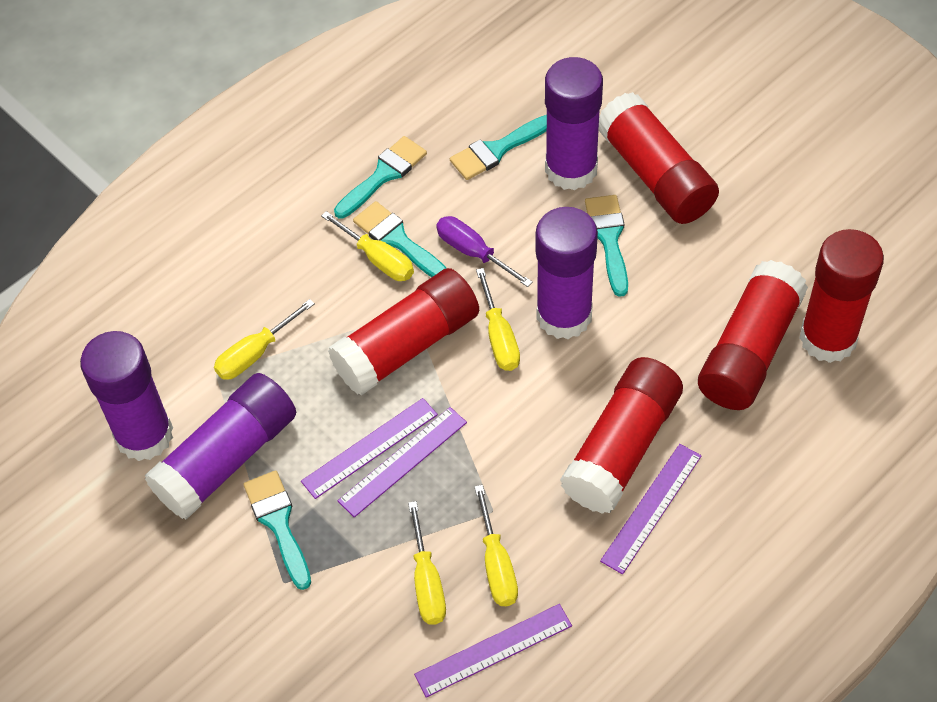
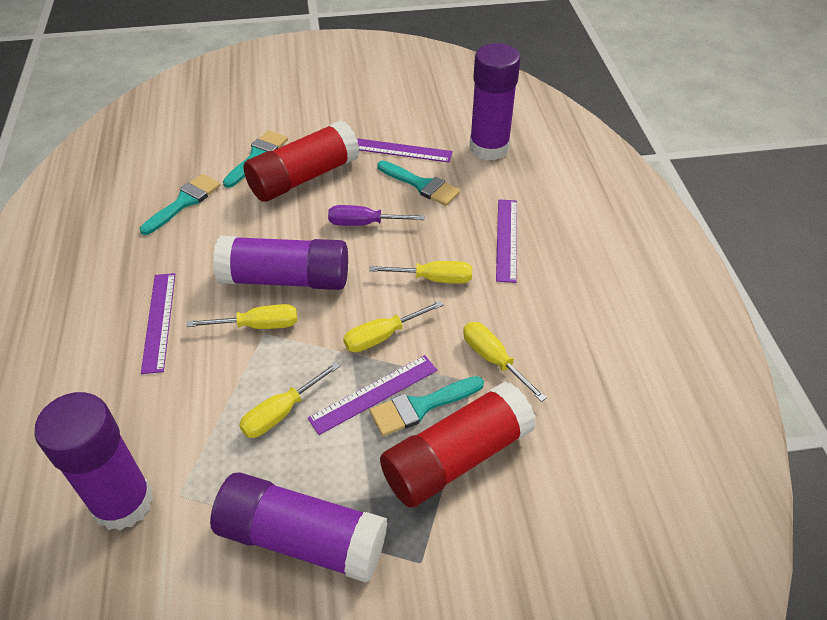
red glue stick: [328,268,479,395] [560,357,683,514] [599,92,719,224] [698,260,808,410] [799,229,884,363] = 5 -> [243,120,360,202] [380,381,536,508] = 2
turquoise brush: [243,470,311,590] [334,136,427,219] [353,201,447,277] [450,115,547,180] [585,195,628,297] = 5 -> [140,174,221,235] [223,130,288,188] [370,376,484,436] [377,161,460,206] = 4

